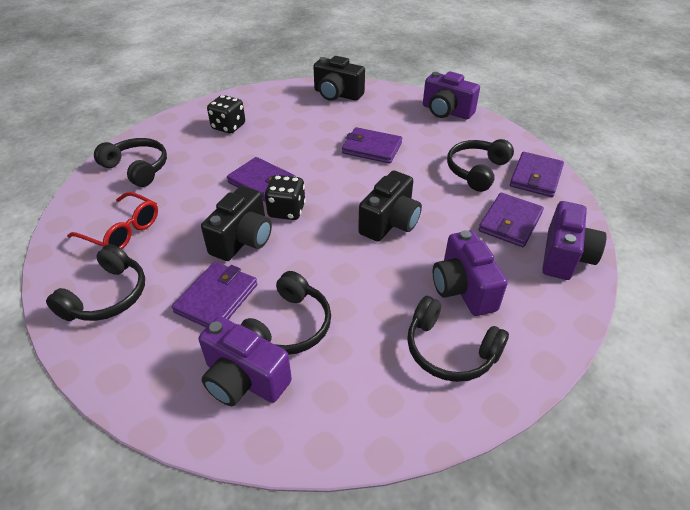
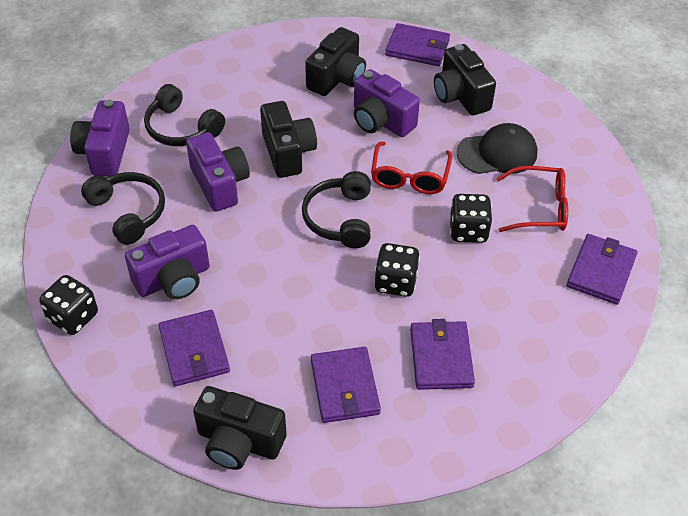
black camera: [201,186,272,261] [313,56,365,101] [358,171,422,242] = 3 -> [193,386,287,470] [260,101,317,178] [305,27,366,96] [434,44,496,116] = 4
black cap: none = 0 -> [456,123,537,174] = 1
black dice: [207,95,245,134] [264,175,306,220] = 2 -> [39,275,98,335] [374,243,420,297] [449,194,492,243] = 3
black headphones: [46,244,145,321] [94,138,167,187] [241,271,331,355] [407,296,509,382] [447,139,514,192] = 5 -> [81,172,165,245] [144,84,225,146] [302,171,371,248] = 3
red glasses: [67,192,158,249] = 1 -> [371,141,452,194] [496,166,568,232] = 2

